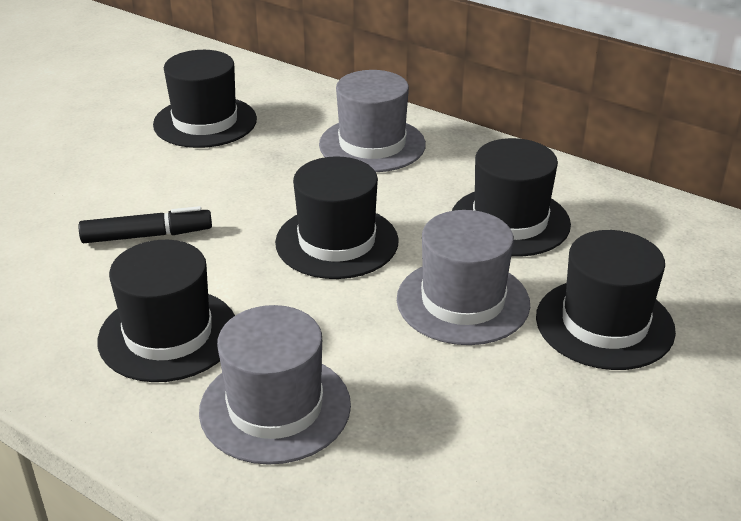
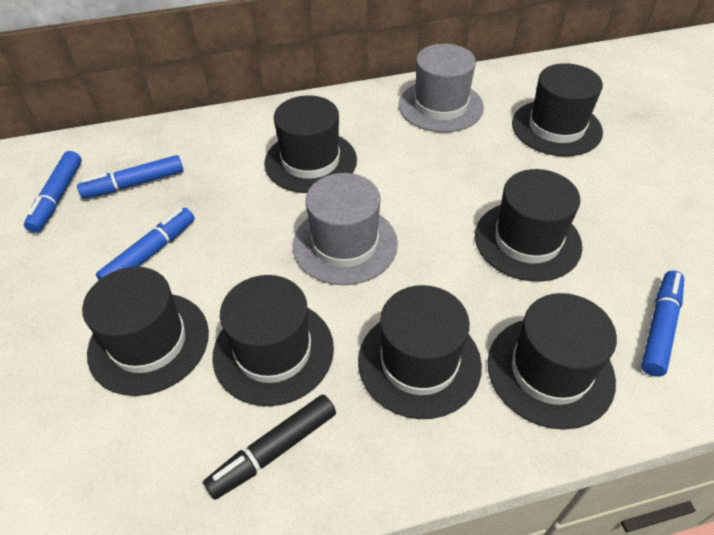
black hat: [97,240,235,382] [153,50,257,148] [275,156,399,279] [452,138,571,257] [536,230,676,370] = 5 -> [82,267,209,396] [212,275,334,406] [264,95,357,193] [358,285,482,419] [475,169,582,282] [488,293,617,430] [512,63,603,156] = 7
blue marker: none = 0 -> [24,151,82,233] [77,155,184,199] [96,208,195,280] [641,270,684,377] = 4
grey hat: [199,305,351,465] [319,70,426,172] [397,210,530,345] = 3 -> [293,173,398,285] [399,44,484,132] = 2

